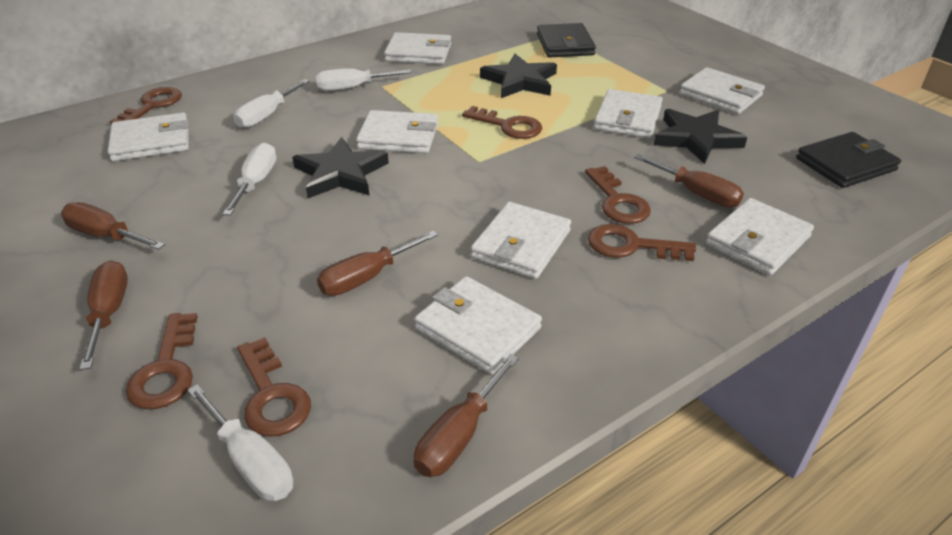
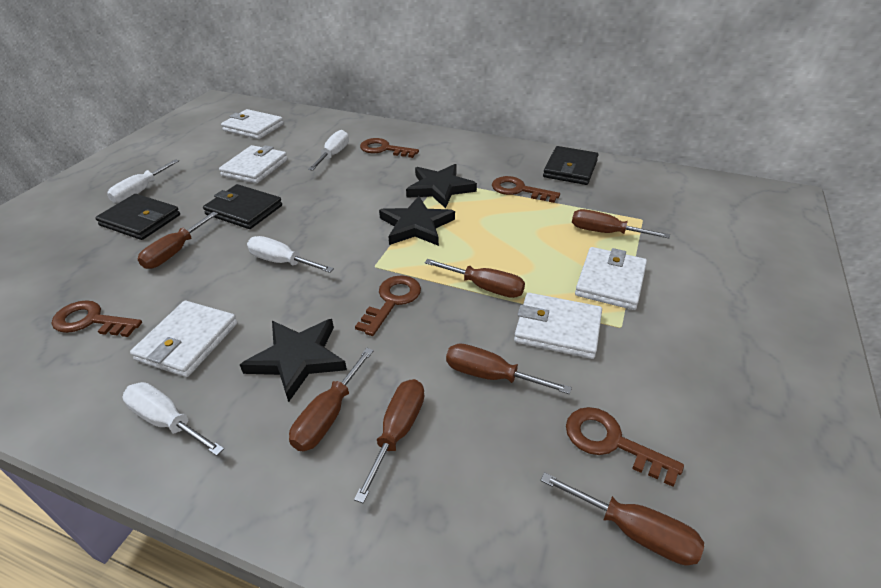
black wallet: [537,23,596,58] [796,132,901,188] = 2 -> [95,194,180,240] [203,184,282,229] [543,146,599,185] = 3
brown key: [110,87,182,124] [126,313,198,409] [237,338,311,437] [462,106,542,139] [585,166,651,224] [588,224,696,261] = 6 -> [52,300,142,337] [355,275,421,336] [360,138,419,158] [492,176,560,203] [566,407,684,487] = 5
brown screwdriver: [61,202,165,250] [79,261,128,370] [317,231,438,296] [414,353,519,477] [634,154,744,208] = 5 -> [138,212,218,269] [289,348,374,451] [354,379,424,503] [425,259,525,298] [446,343,572,394] [540,472,704,565] [572,209,670,238] = 7
white wallet: [108,113,189,161] [356,110,438,153] [384,32,451,64] [415,276,542,374] [471,202,571,279] [594,89,663,138] [679,67,765,114] [706,198,814,275] = 8 -> [130,301,238,377] [219,145,288,184] [221,109,284,139] [514,293,602,359] [575,247,647,310] = 5

